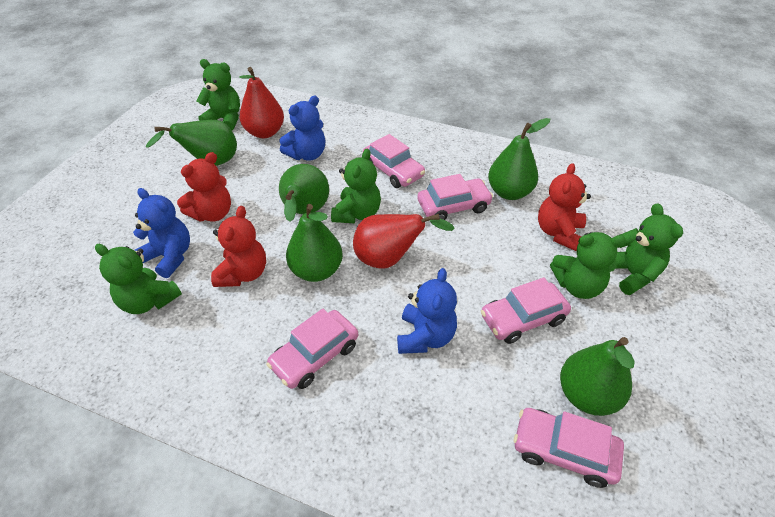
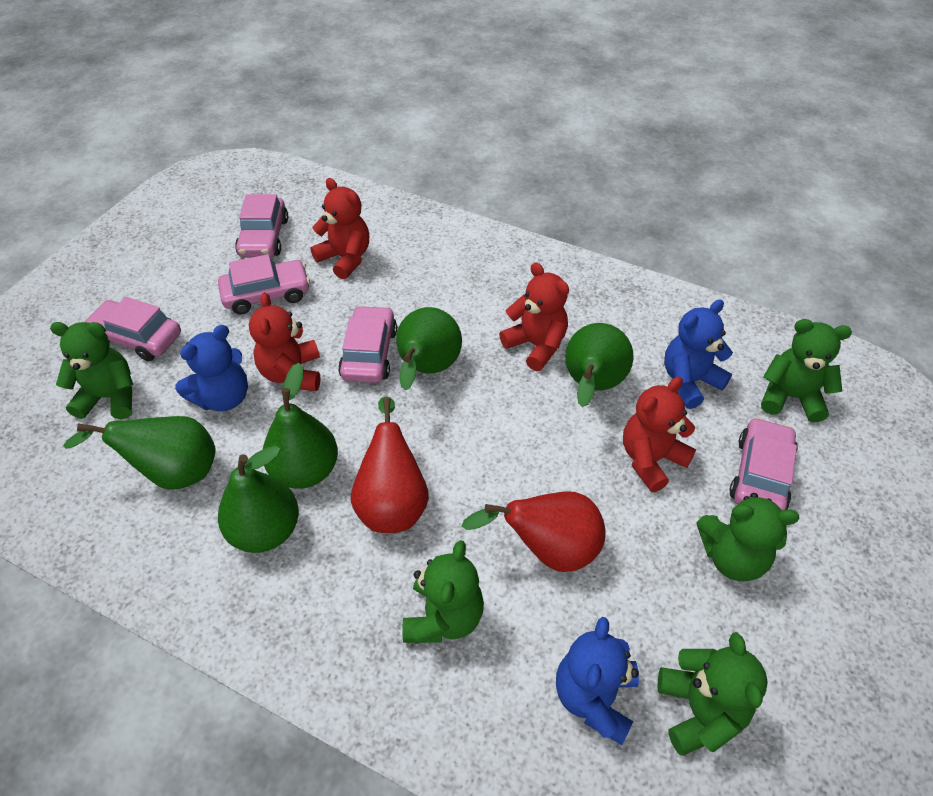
red teddy bear: [177,152,231,222] [211,206,266,287] [538,163,591,251] = 3 -> [249,292,321,391] [310,178,369,279] [499,263,569,371] [623,377,696,492] = 4

